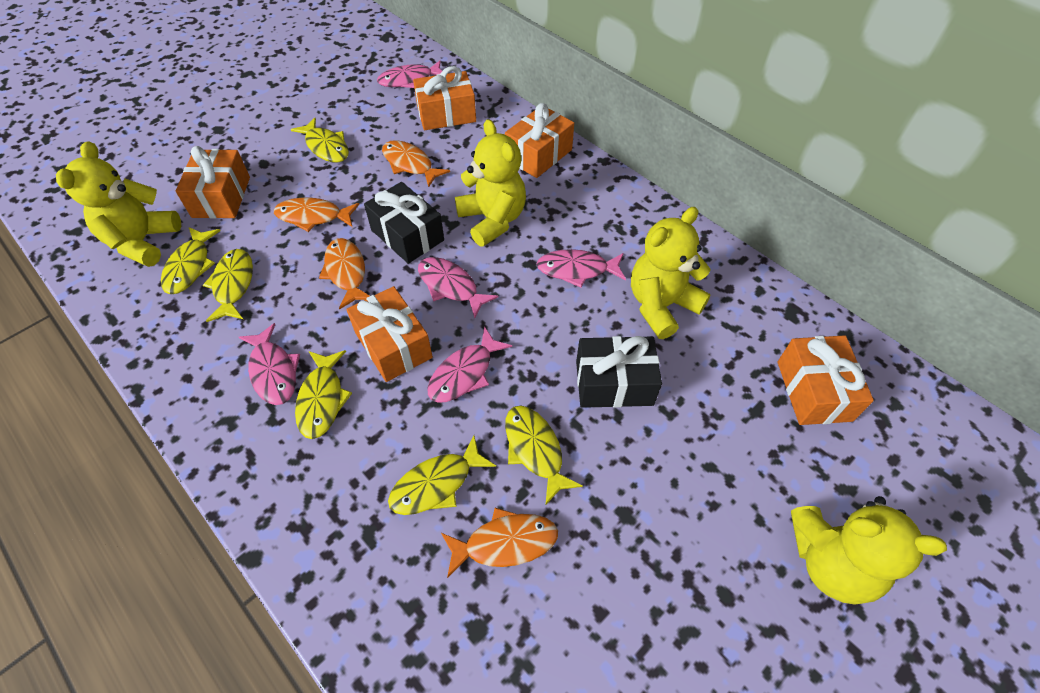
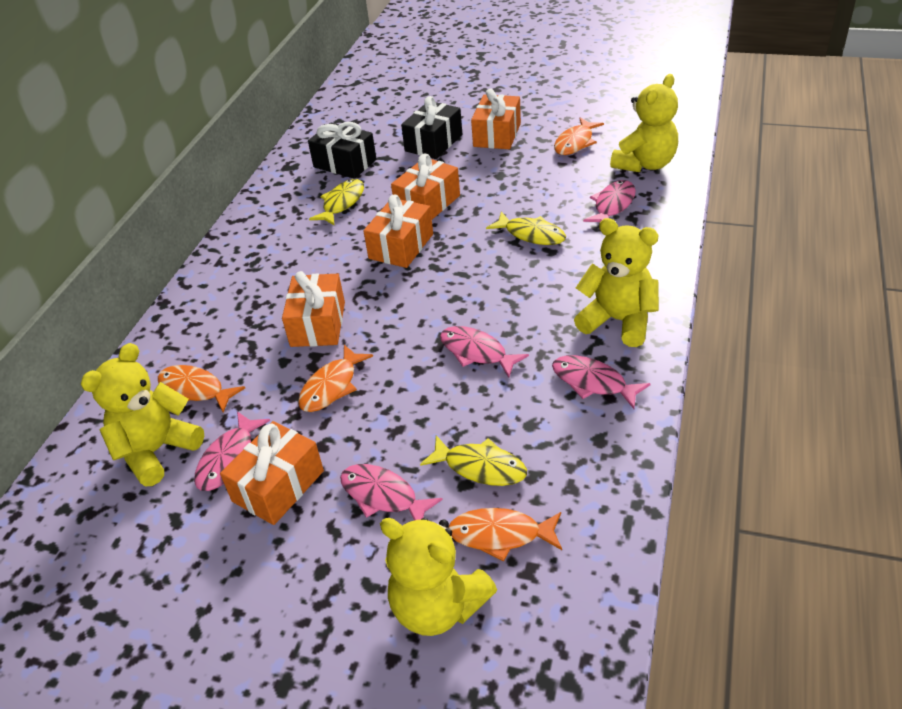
yellow fish: [161,227,221,294] [203,249,253,322] [291,118,349,162] [295,350,352,439] [388,435,496,515] [505,406,583,506] = 6 -> [309,179,364,226] [420,435,527,486] [486,212,566,245] = 3

